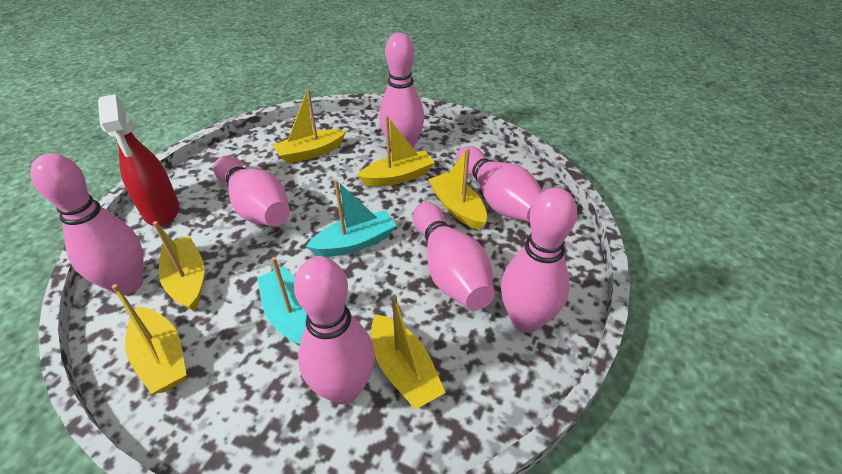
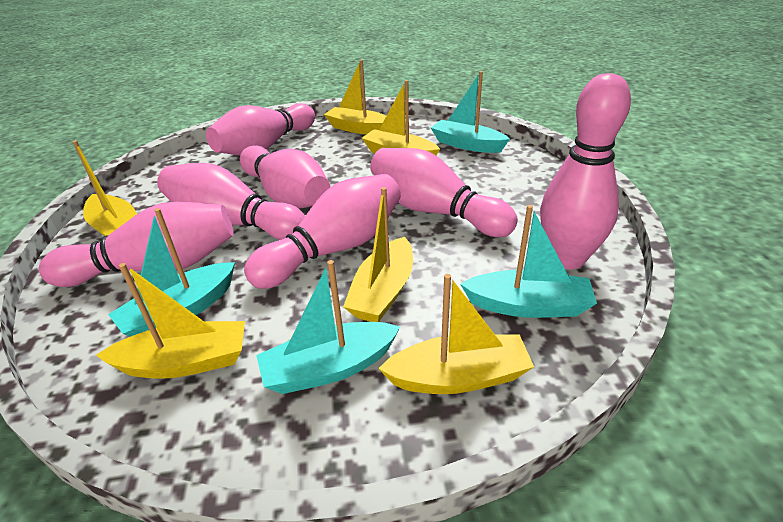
red spray bottle: [98,94,179,226] = 1 -> none = 0
turquoise boat: [257,257,307,346] [306,180,397,257] = 2 -> [108,208,235,337] [256,260,400,394] [431,71,510,153] [460,205,597,318] = 4

